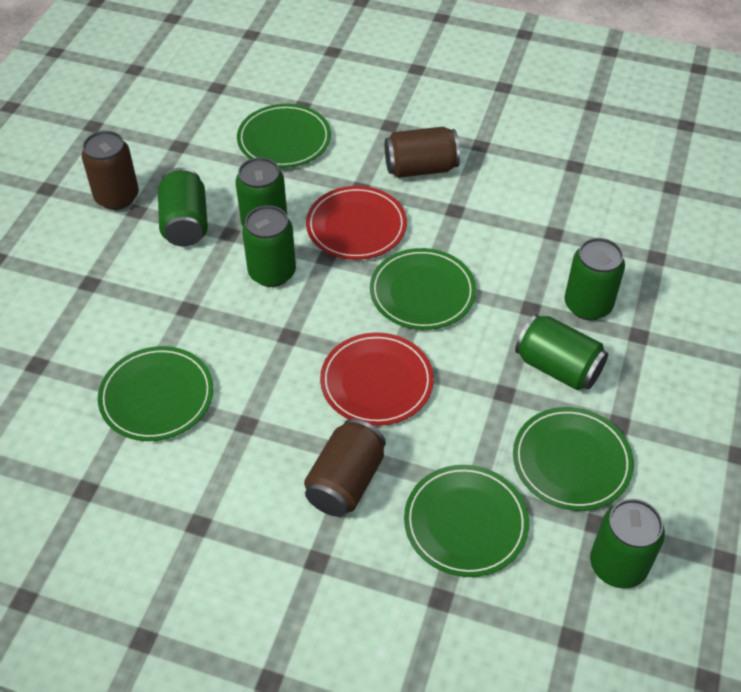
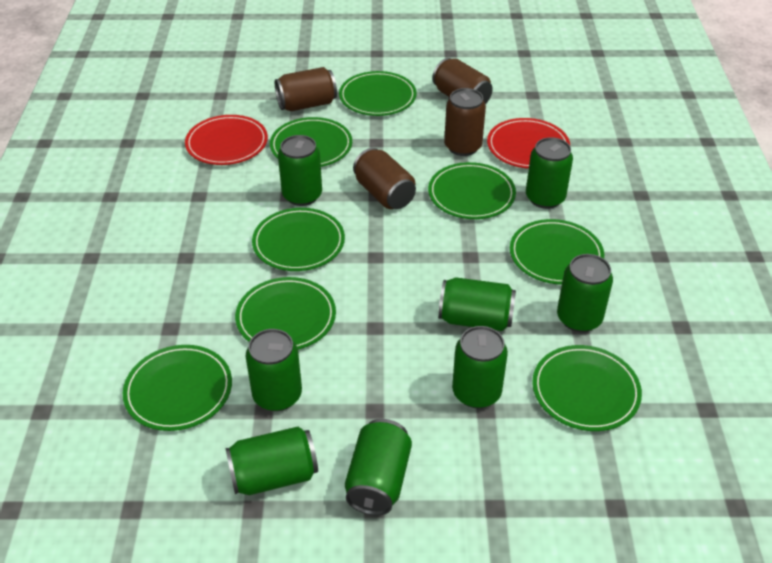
brown can: [82,131,139,210] [304,419,386,517] [385,127,460,178] = 3 -> [275,67,337,111] [353,148,416,209] [432,58,493,104] [444,88,486,156] = 4
green can: [158,168,208,247] [236,157,287,226] [242,205,296,287] [515,314,608,390] [564,238,625,320] [590,499,665,589] = 6 -> [225,427,318,495] [246,329,302,411] [278,135,322,206] [345,419,412,516] [438,277,516,331] [452,326,508,408] [526,137,573,209] [557,254,613,332] = 8
green plate: [98,346,213,441] [237,104,331,168] [370,248,476,330] [404,465,529,577] [513,407,634,511] = 5 -> [123,345,232,431] [235,277,336,350] [252,208,345,271] [270,117,352,167] [339,71,416,116] [428,162,516,219] [510,219,604,285] [532,345,642,431] = 8

